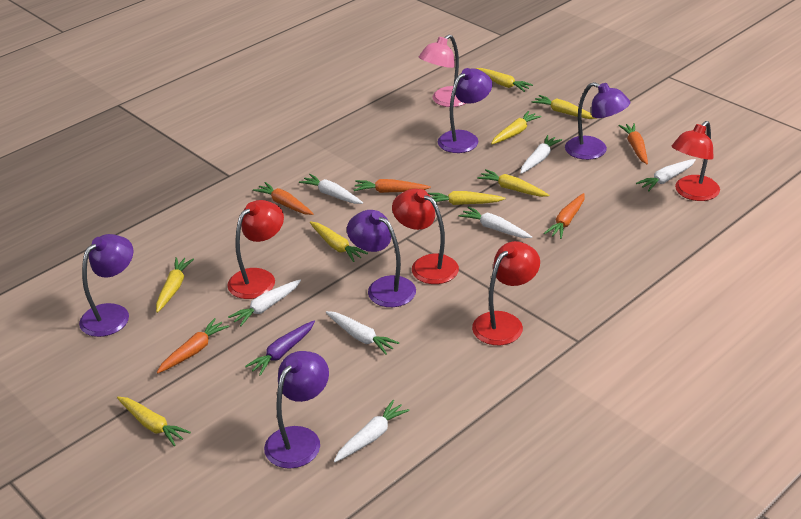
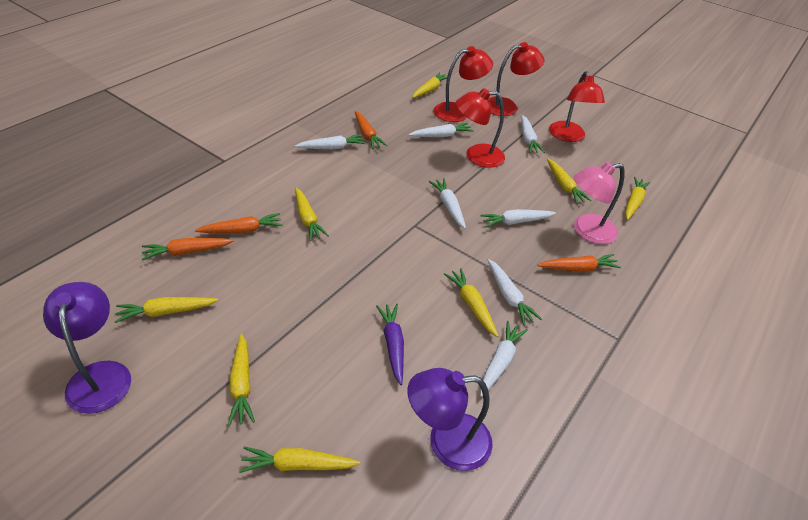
orange carrot: [157,318,229,374] [253,182,313,215] [354,179,431,193] [544,193,584,239] [618,123,648,164] = 5 -> [142,238,234,260] [195,213,283,233] [355,111,387,149] [538,254,621,272] = 4
purple lamp: [79,234,133,337] [264,351,329,469] [347,210,416,307] [438,68,492,153] [565,82,630,160] = 5 -> [43,282,131,414] [408,368,493,471] = 2

